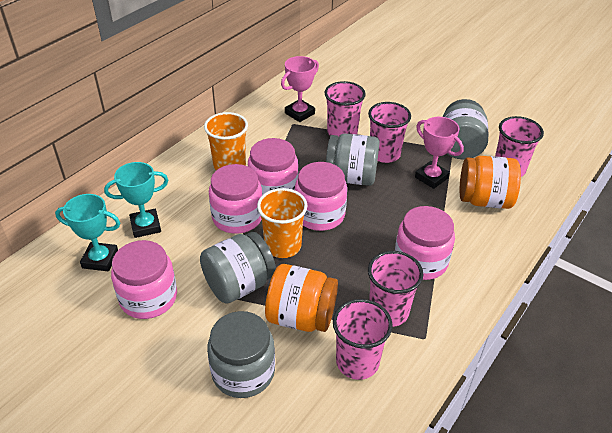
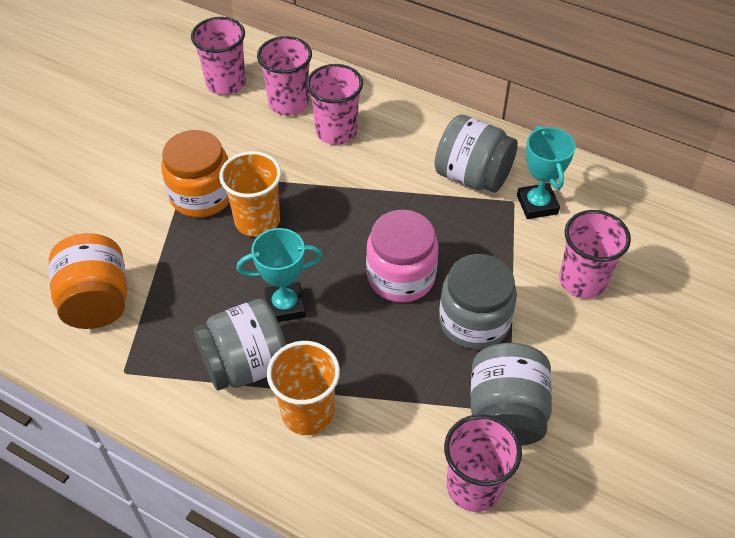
pink jar: [111,240,177,319] [209,164,262,234] [248,138,298,195] [295,162,347,231] [395,206,455,280] = 5 -> [366,210,439,303] = 1
pink trophy: [281,56,319,122] [415,117,464,189] = 2 -> none = 0

